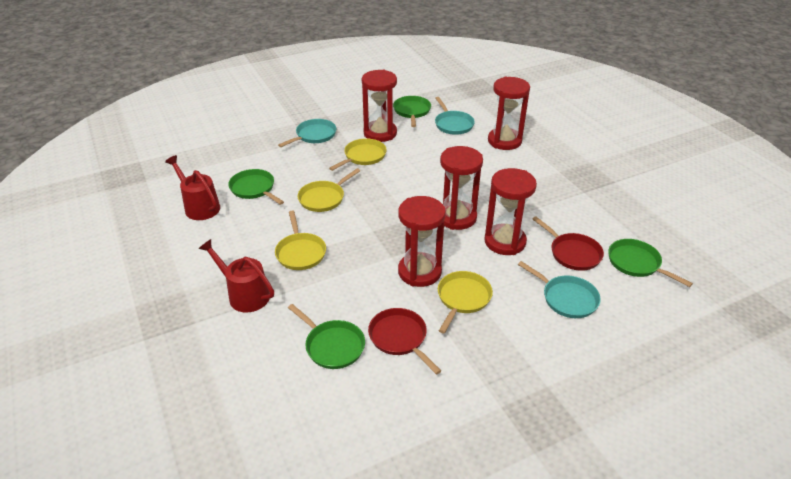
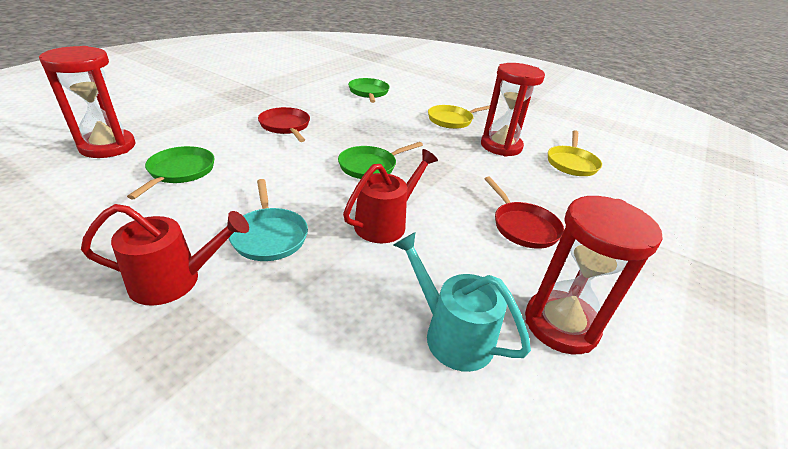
green pan: [228,169,284,205] [288,304,365,369] [393,96,431,127] [608,239,693,287] = 4 -> [127,146,215,200] [338,142,423,179] [348,78,390,103] = 3
red hourglass: [362,70,397,142] [398,196,446,287] [440,146,483,230] [484,168,537,255] [488,77,530,150] = 5 -> [39,46,136,158] [481,63,545,157] [525,196,662,355] = 3
turquoise pan: [278,119,336,147] [435,97,475,135] [518,261,601,318] = 3 -> [229,179,308,261] = 1
turquoise watering can: none = 0 -> [393,232,531,372] = 1
yellow pan: [275,211,326,270] [298,168,360,212] [329,138,387,171] [438,271,493,334] = 4 -> [428,105,490,129] [548,130,602,176] = 2

